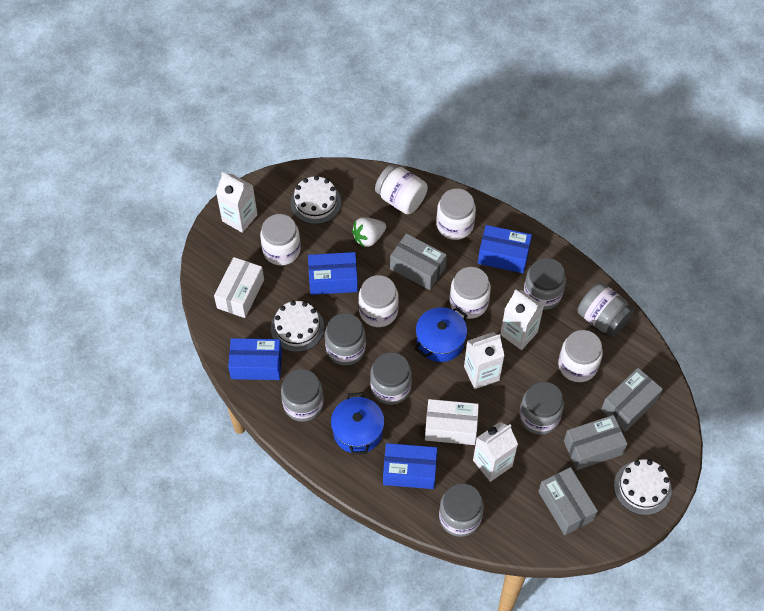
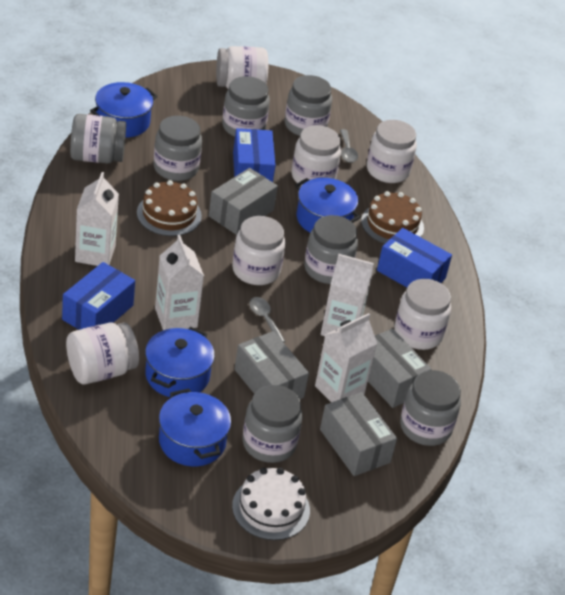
blue box: [228,338,282,380] [308,252,358,295] [383,443,437,489] [478,225,532,273] = 4 -> [62,262,135,330] [233,128,276,182] [377,228,452,287] = 3
blue pot: [331,392,384,455] [415,307,468,362] = 2 -> [90,82,158,138] [145,327,215,397] [159,389,231,466] [295,178,361,232] = 4
brown cake: none = 0 -> [137,180,202,236] [361,191,424,244] = 2
grey spoon: none = 0 -> [249,297,285,343] [340,129,358,163] = 2
white box: [214,257,264,318] [425,399,479,445] = 2 -> none = 0
white cake: [271,301,324,352] [290,176,341,224] [614,459,672,515] = 3 -> [232,467,310,540] = 1
white strawberry: [352,217,386,248] = 1 -> none = 0

